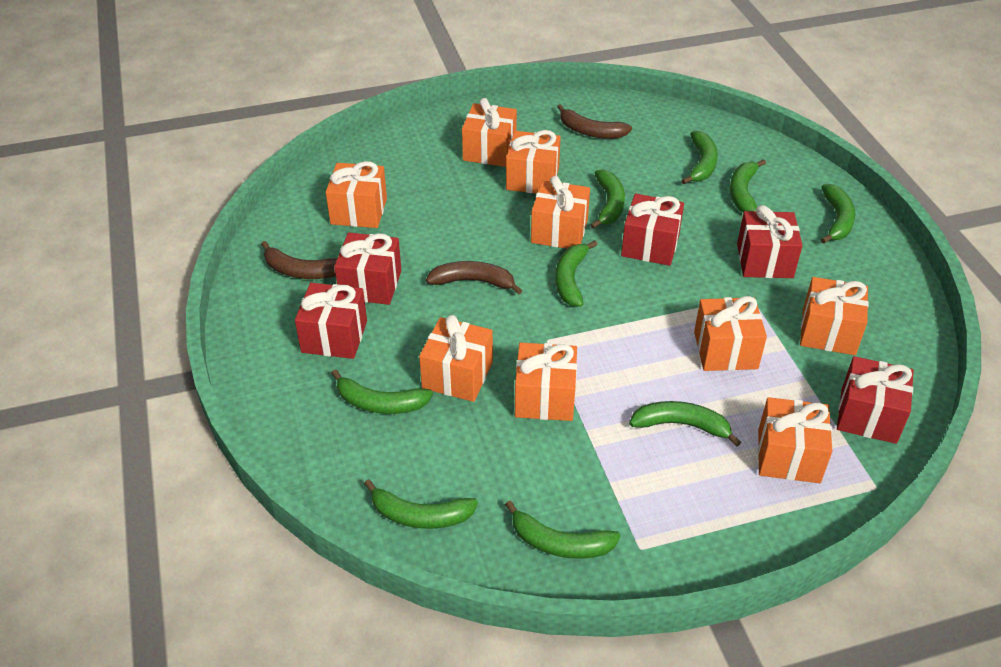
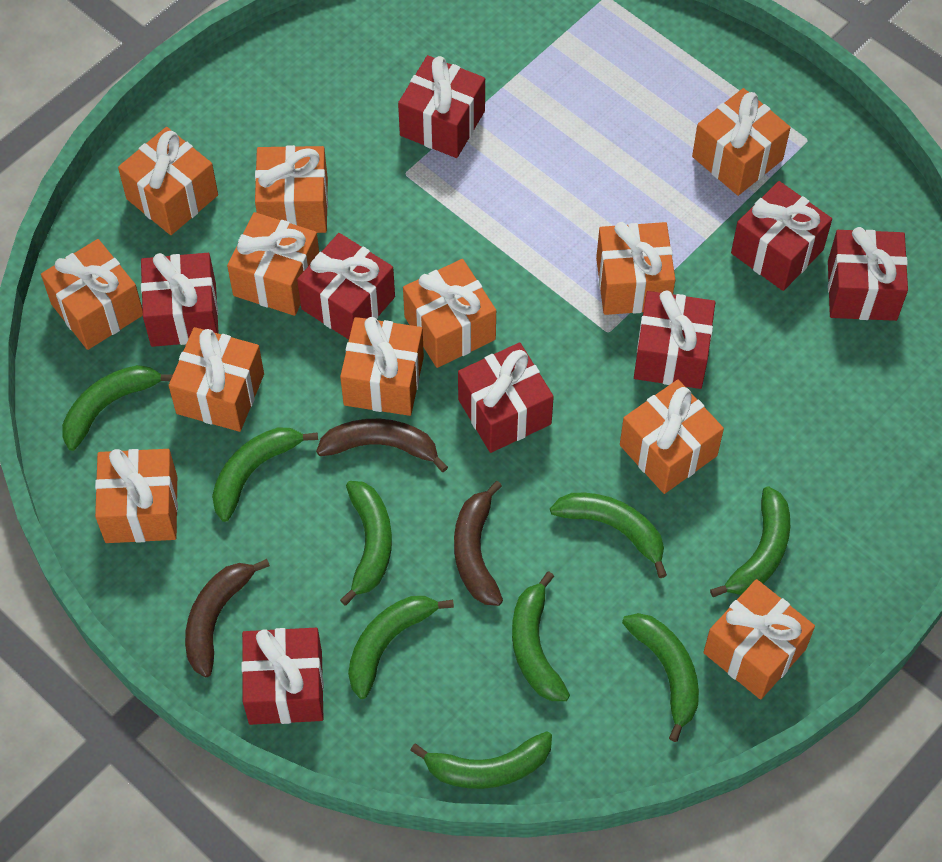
orange gift: [326,161,387,228] [419,315,493,402] [462,98,517,167] [506,130,561,194] [515,343,577,421] [531,176,590,249] [694,296,767,371] [758,397,832,483] [800,277,869,355] = 9 -> [41,239,143,350] [95,449,178,543] [118,127,218,235] [169,327,264,432] [227,212,319,316] [255,145,328,233] [340,317,424,416] [403,259,496,368] [596,222,675,315] [620,379,724,494] [692,88,791,196] [703,579,815,700] = 12
red gift: [295,283,367,359] [334,232,402,305] [621,194,684,266] [737,205,803,278] [837,356,914,444] = 5 -> [141,253,219,347] [241,628,324,725] [297,233,395,340] [398,55,485,158] [458,342,554,453] [634,290,715,389] [731,181,832,291] [828,227,908,321] = 8

